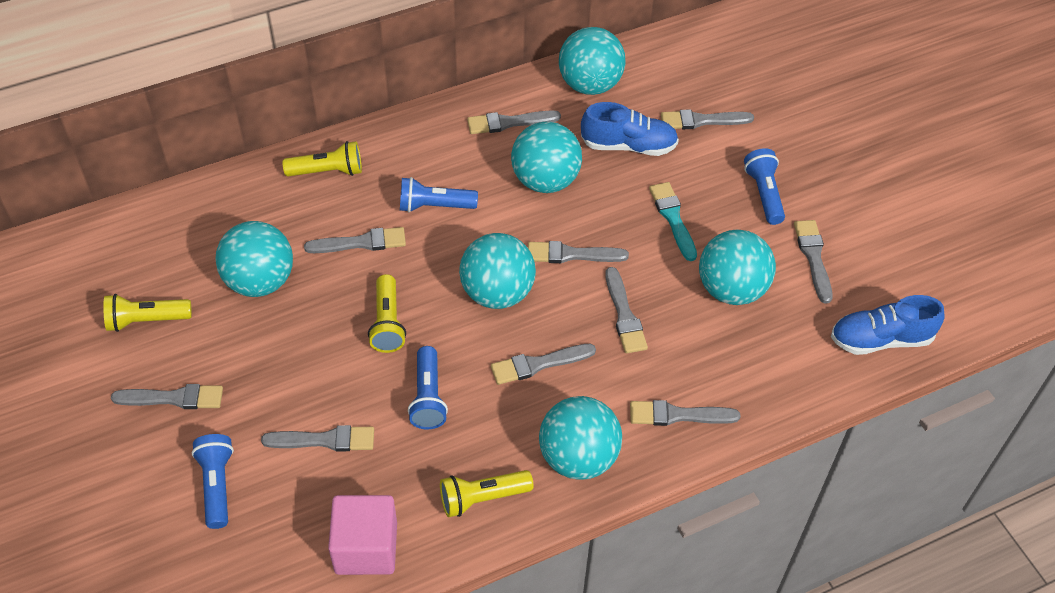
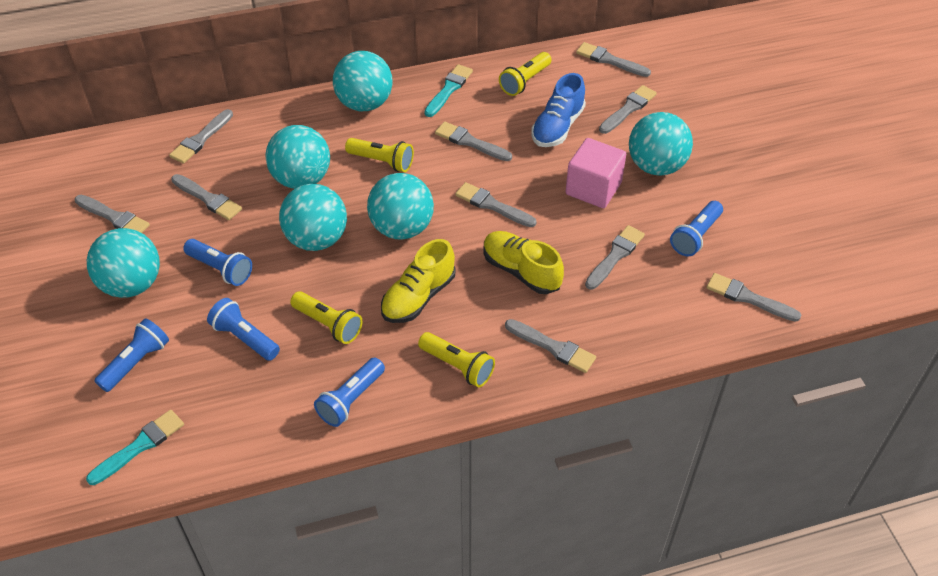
blue flashlight: [192,434,234,529] [400,177,478,213] [408,346,448,429] [744,148,785,225] = 4 -> [95,318,169,392] [183,239,252,286] [207,298,280,361] [314,357,385,427] [670,201,723,256] = 5
blue shoe: [581,102,679,156] [831,295,945,355] = 2 -> [532,73,586,147] = 1
turquoise brush: [649,182,697,261] = 1 -> [86,410,184,485] [424,64,473,117] = 2
yellow shoe: none = 0 -> [381,239,455,323] [483,231,564,294] = 2

